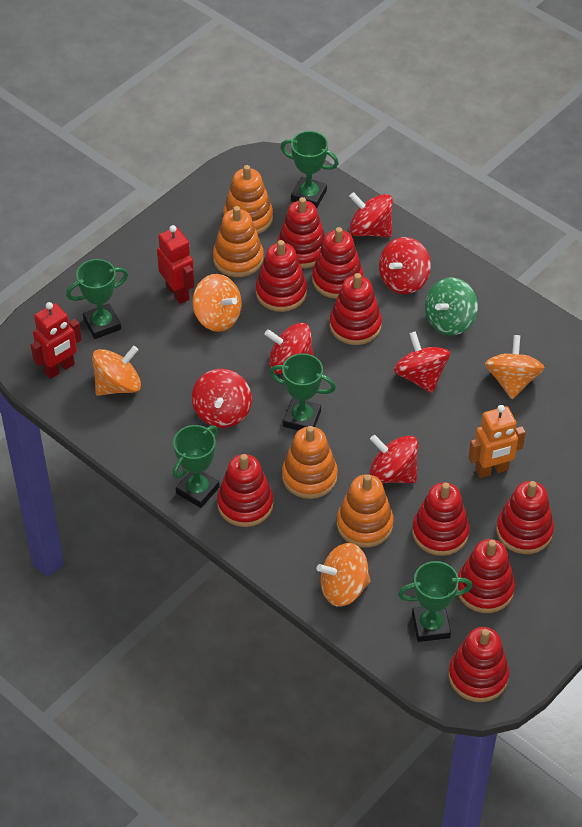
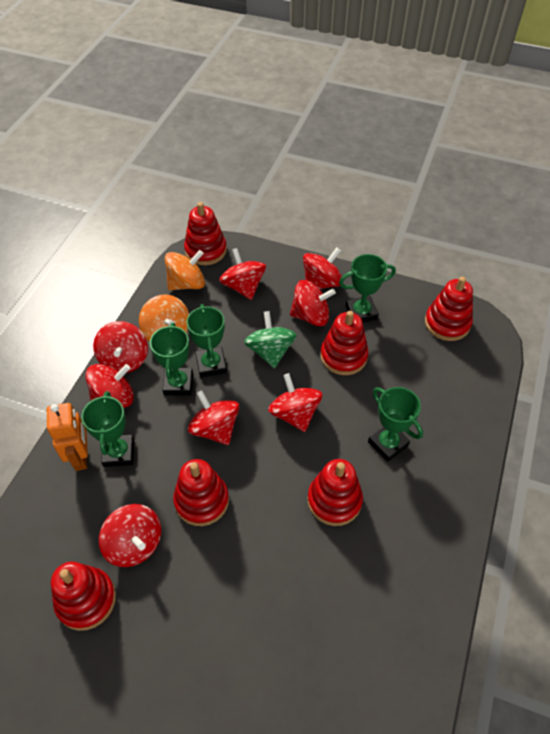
orange spinning top: [92,346,141,396] [192,274,242,332] [317,543,371,606] [485,335,544,399] = 4 -> [139,294,189,342] [165,250,205,290] = 2
orange stacking toy: [213,206,264,277] [223,165,273,234] [282,426,338,499] [337,474,394,548] = 4 -> none = 0
red robot: [31,302,82,379] [157,225,194,304] = 2 -> none = 0
red spinning top: [192,369,252,428] [264,323,314,374] [349,192,393,237] [369,435,418,483] [379,237,431,294] [394,331,450,393] = 6 -> [85,364,134,408] [93,321,148,373] [99,504,161,567] [188,390,239,445] [219,248,266,300] [268,373,322,432] [290,280,336,326] [303,247,342,289] = 8
red stacking toy: [217,454,274,527] [256,240,307,312] [277,197,325,269] [312,227,363,299] [330,273,382,345] [412,482,470,556] [448,627,509,702] [457,539,515,613] [496,481,554,554] = 9 -> [51,562,116,631] [173,459,229,526] [184,202,227,265] [308,459,363,526] [320,311,369,375] [425,277,473,341] = 6

